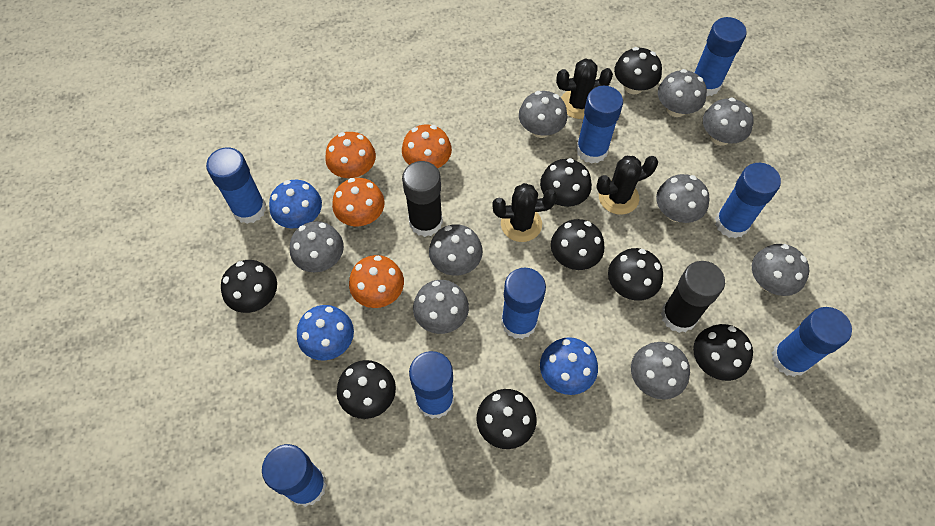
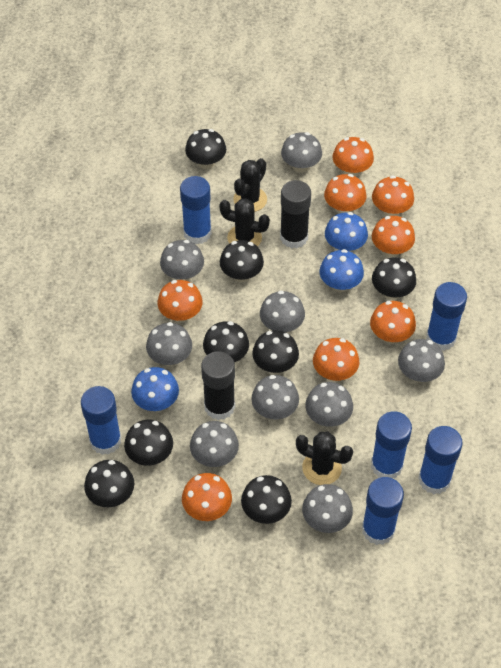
blue glue stick: [206,147,266,224] [262,444,327,507] [409,351,454,419] [501,268,546,339] [576,86,623,164] [694,17,747,97] [715,163,781,239] [772,307,852,377] = 8 -> [81,386,121,455] [180,176,212,244] [362,477,404,545] [371,411,412,478] [418,426,463,494] [426,282,467,351] = 6
orange mushroom: [325,132,376,179] [332,178,385,226] [349,255,404,308] [402,124,452,168] = 4 -> [157,280,203,322] [182,473,232,521] [313,338,359,381] [324,174,366,214] [333,137,374,177] [370,301,416,344] [372,176,414,216] [372,216,415,257] = 8

